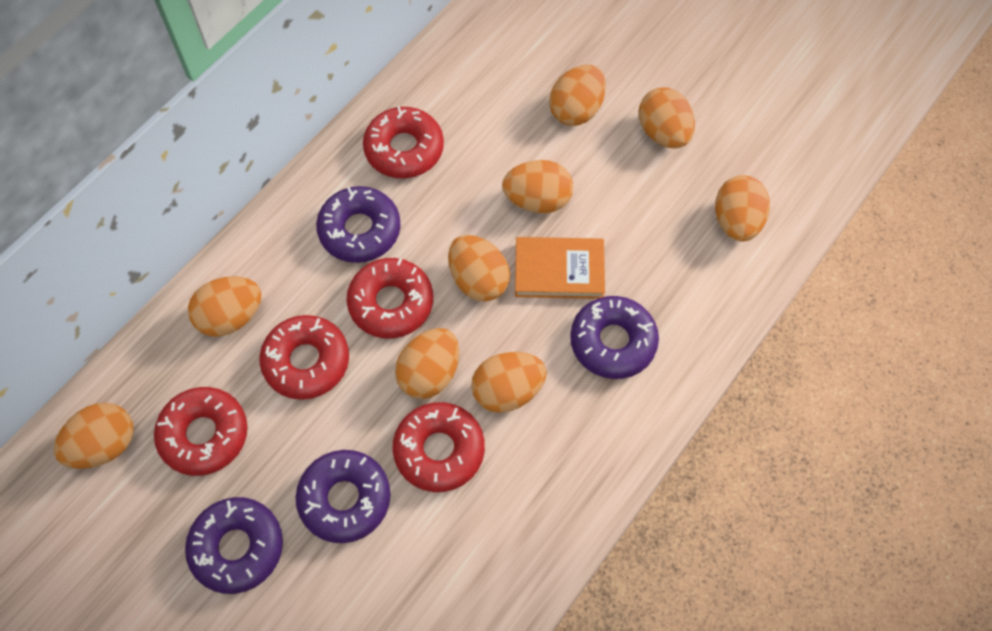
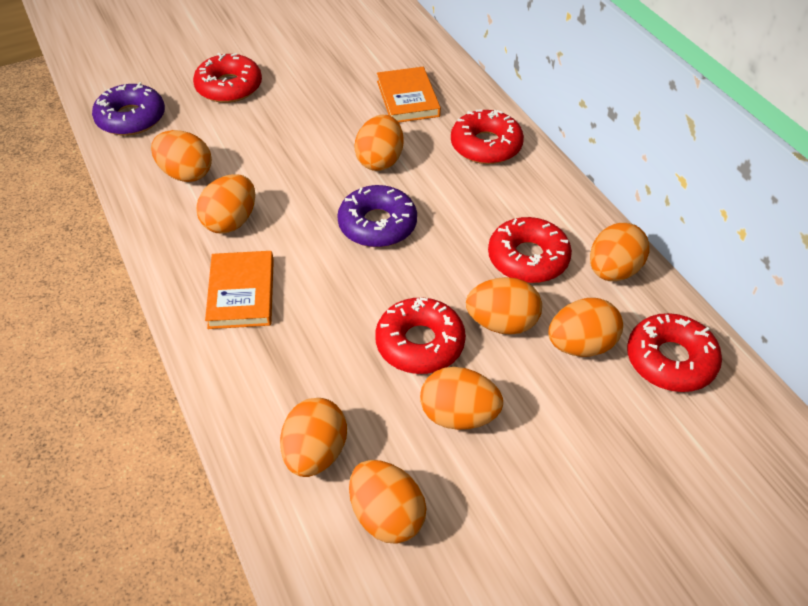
orange book: [515,237,605,299] = 1 -> [205,251,274,329] [377,67,441,122] = 2
purple donut: [185,497,283,594] [296,450,391,543] [316,186,401,263] [570,296,659,379] = 4 -> [92,82,165,136] [337,185,417,247] = 2

